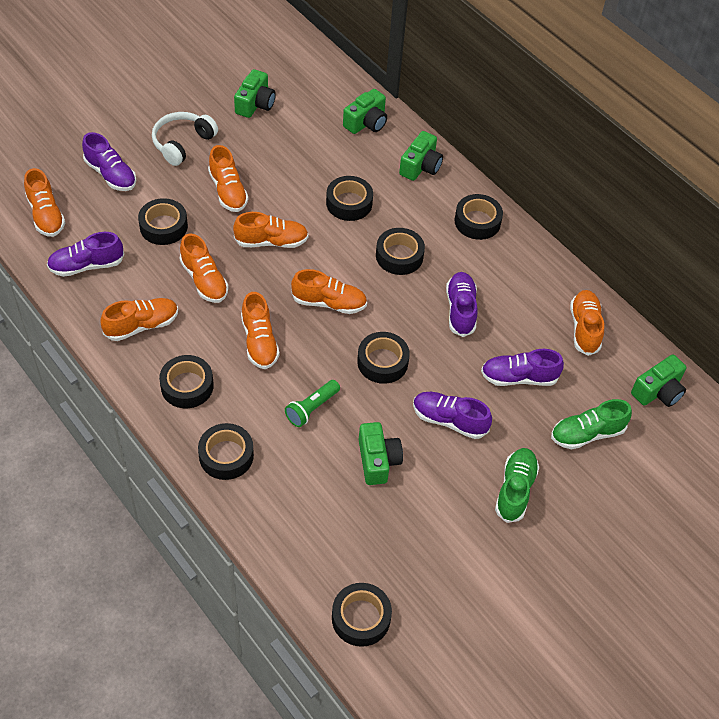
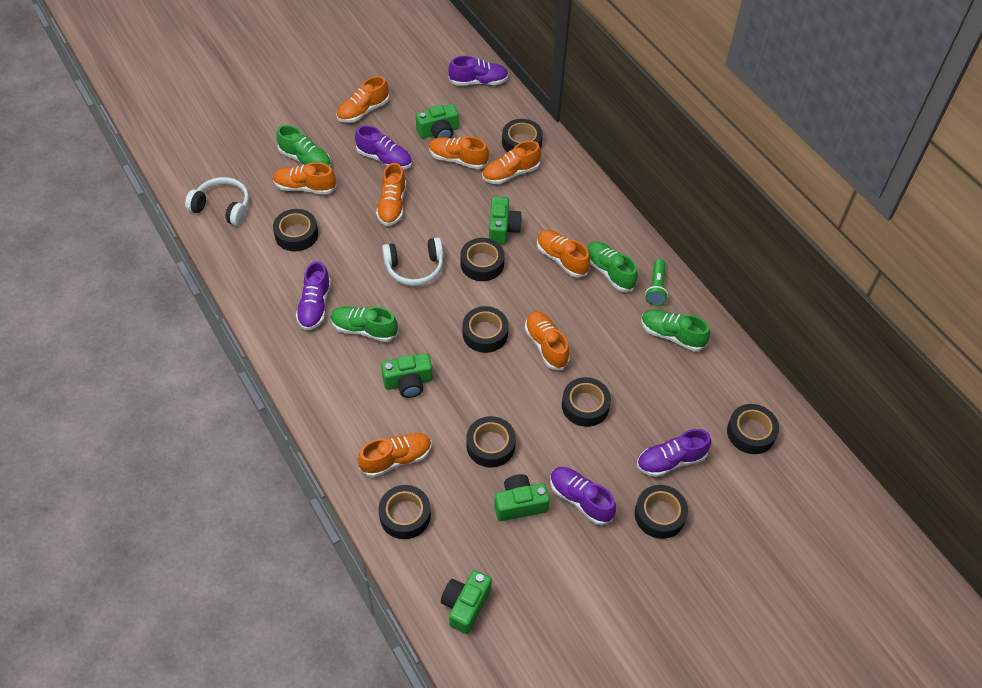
black tape: [138,198,188,245] [159,355,214,408] [198,423,254,480] [326,176,373,221] [332,583,392,647] [357,332,410,384] [376,228,425,275] [455,194,503,240] = 8 -> [273,209,318,251] [379,485,431,539] [461,238,505,281] [462,306,509,353] [466,416,516,468] [502,119,543,152] [562,377,611,427] [635,485,688,539] [727,404,779,454] = 9
green shoe: [495,448,539,523] [551,399,632,449] = 2 -> [276,125,331,167] [330,306,398,342] [587,242,638,292] [641,309,710,351] = 4
white headphones: [152,112,218,166] = 1 -> [185,177,249,226] [382,237,443,286] = 2

